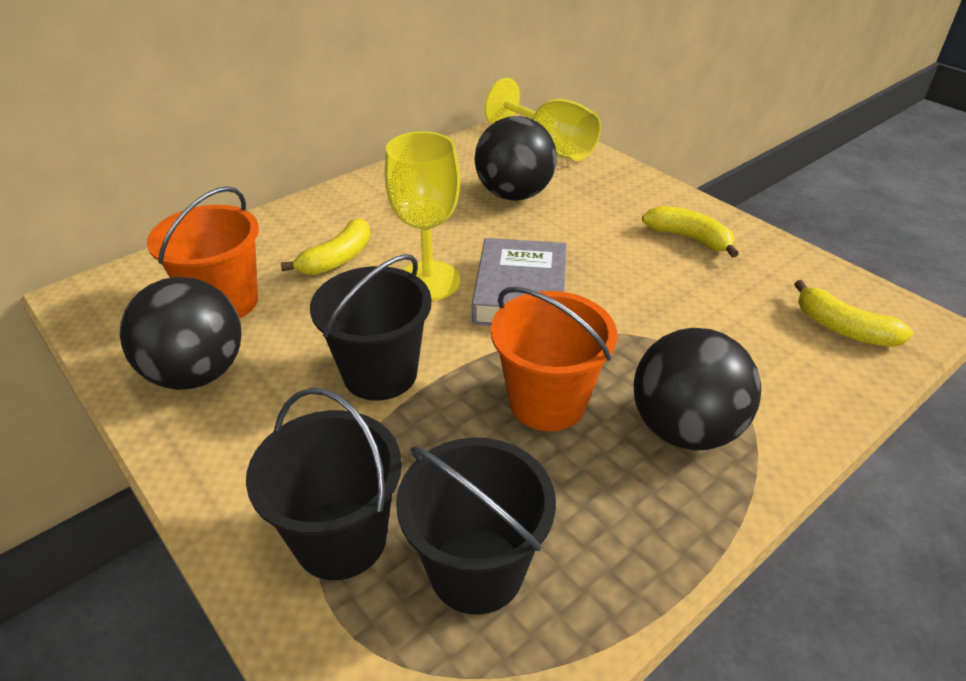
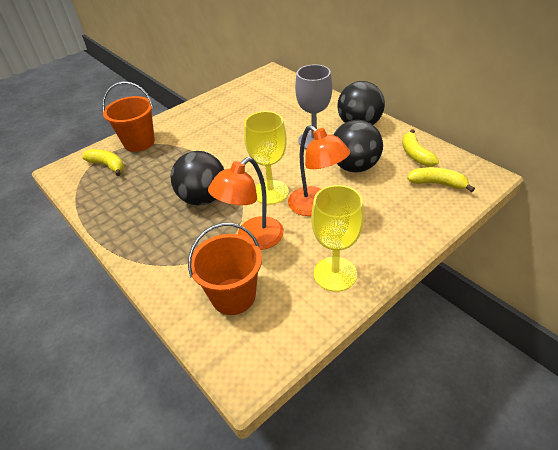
black bucket: [246,387,402,580] [310,254,432,400] [396,438,556,615] = 3 -> none = 0
grey book: [472,238,567,326] = 1 -> none = 0
grey goblet: none = 0 -> [295,64,332,149] = 1
orange lamp: none = 0 -> [208,157,284,250] [288,125,350,216] = 2

